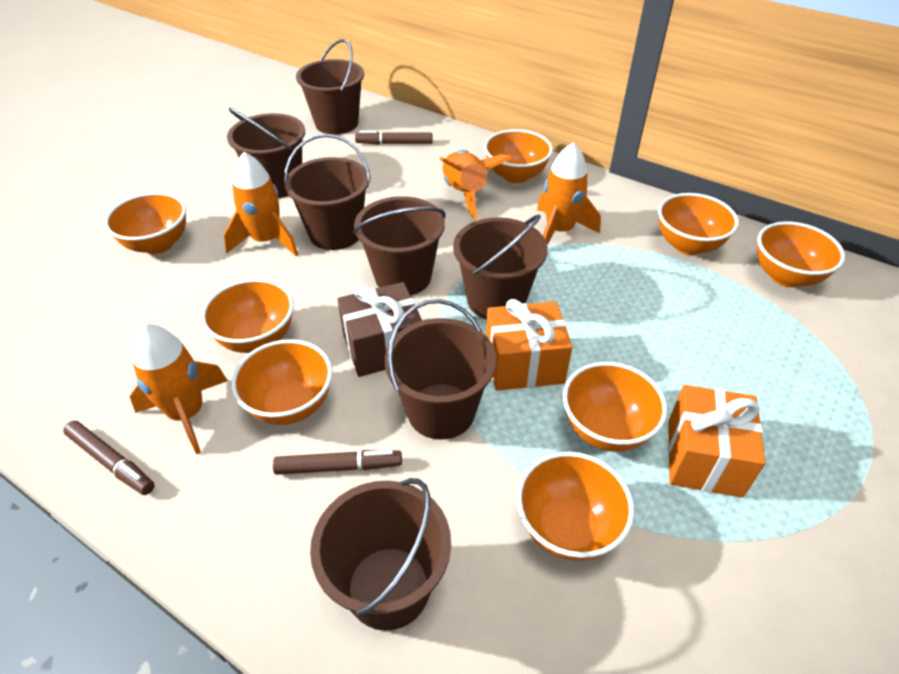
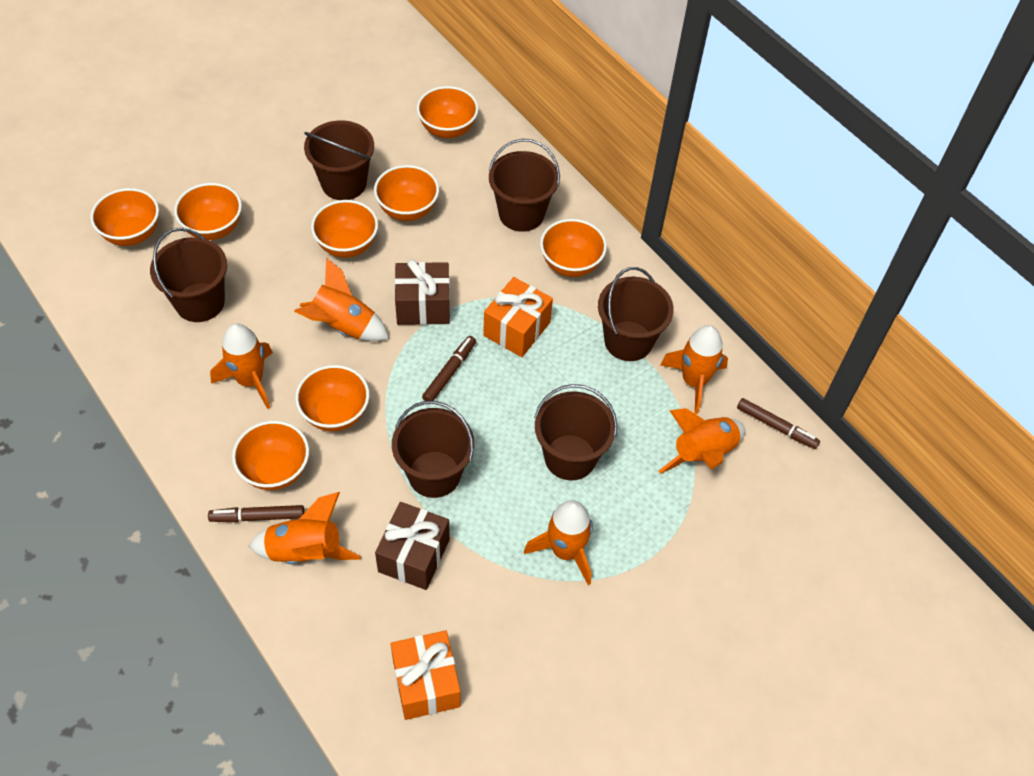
brown bucket: [227,108,305,198] [284,134,371,250] [296,39,364,135] [310,478,451,631] [353,196,446,295] [385,299,496,440] [453,214,548,320] = 7 -> [150,228,227,322] [304,120,374,200] [392,401,474,498] [489,139,560,232] [534,384,617,480] [598,267,674,361] = 6
brown gift: [337,282,422,377] = 1 -> [375,502,450,590] [395,259,450,325] = 2
orange rocket: [130,324,228,454] [223,152,298,256] [439,150,512,220] [537,143,601,245] = 4 -> [210,323,273,409] [249,492,361,564] [294,258,389,341] [524,500,593,585] [659,408,745,474] [660,325,728,414] = 6

